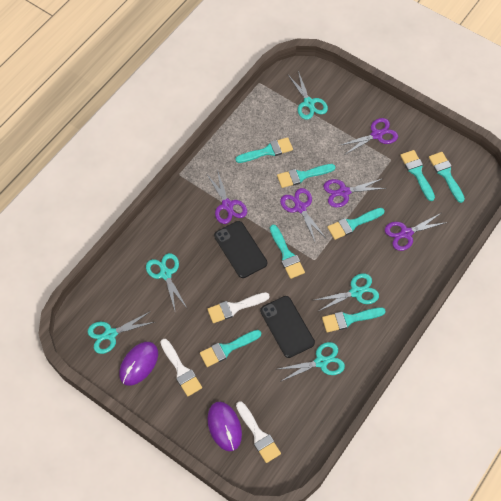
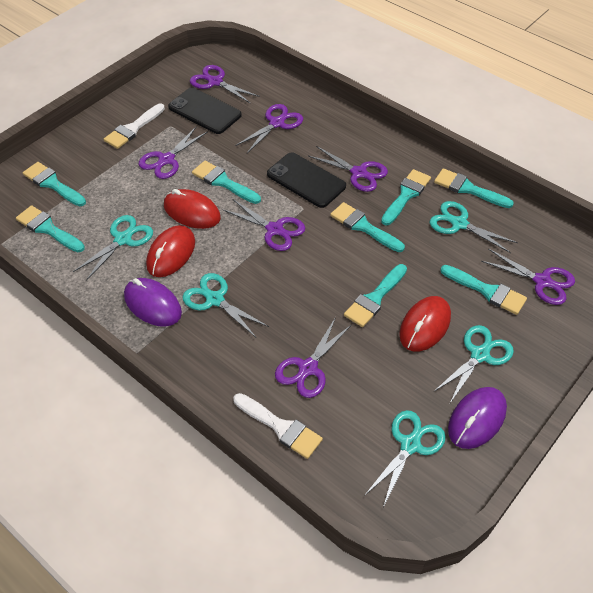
purple scissors: [206,169,247,224] [280,188,326,243] [323,179,386,208] [339,118,398,154] [385,213,448,251] = 5 -> [139,126,208,179] [190,65,260,104] [222,199,305,251] [235,104,303,153] [275,317,352,398] [308,146,388,192] [481,249,575,305] = 7
red mouse: none = 0 -> [146,225,195,277] [164,189,221,229] [399,296,451,351] = 3
white brush: [160,339,202,396] [207,292,270,323] [236,401,281,463] = 3 -> [104,104,165,149] [233,393,323,459] = 2

